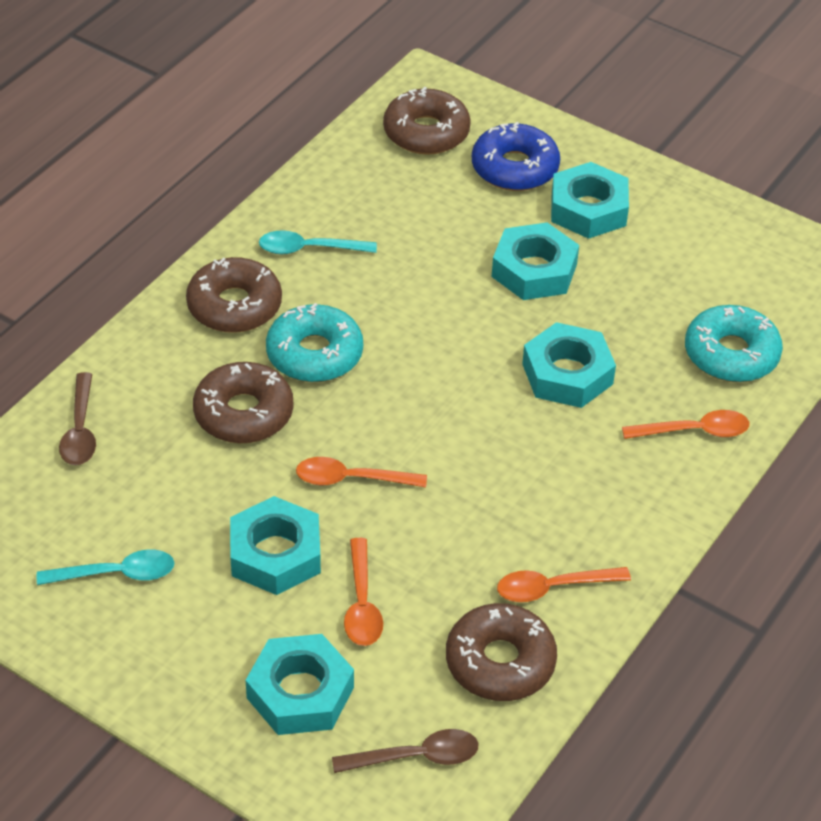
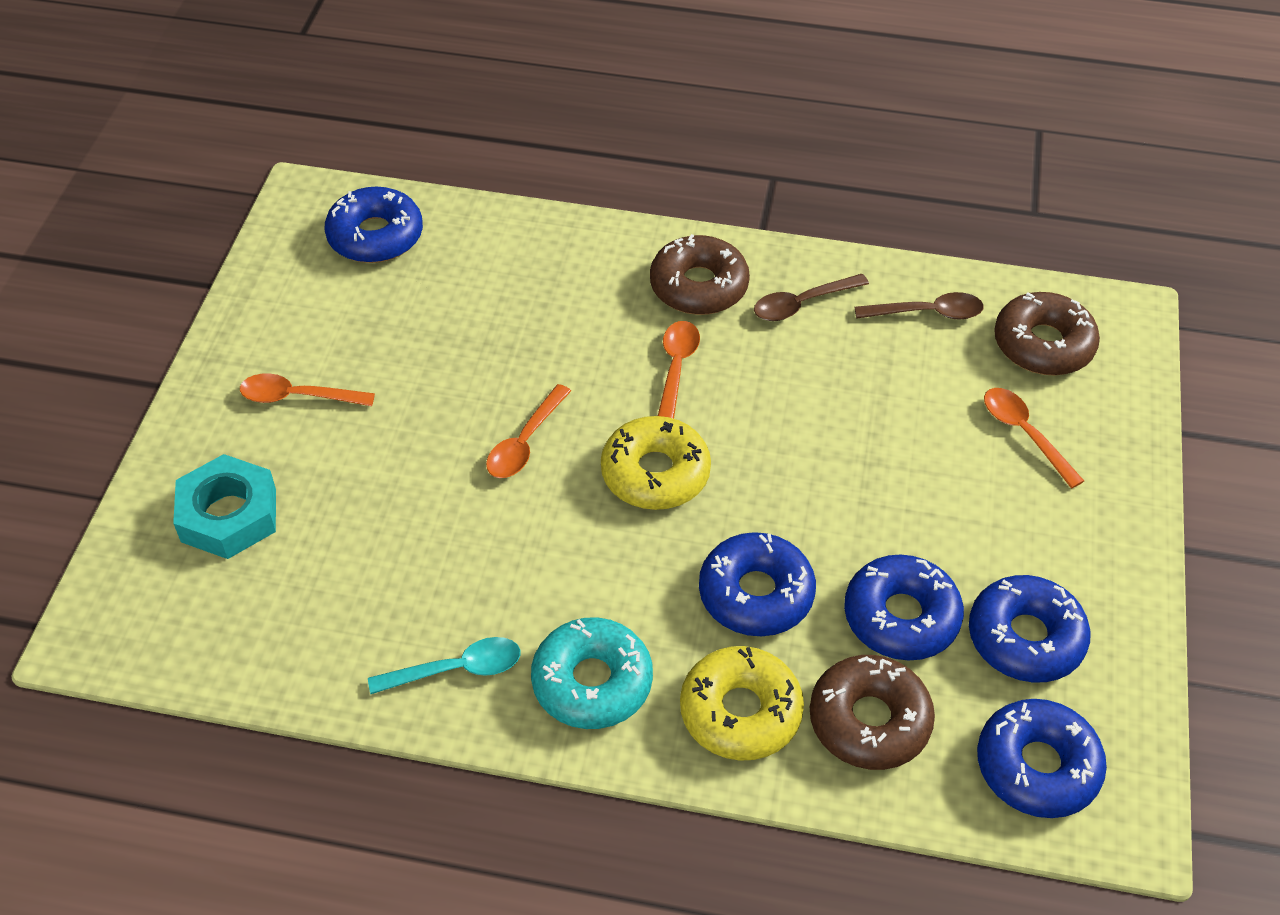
blue donut: [472,122,560,191] = 1 -> [325,187,423,263] [699,532,816,636] [844,554,964,661] [969,575,1091,682] [977,699,1107,818] = 5
brown donut: [186,257,282,333] [193,362,293,443] [383,87,471,155] [446,603,557,701] = 4 -> [650,234,750,315] [810,655,935,770] [994,292,1100,375] = 3
turquoise donut: [266,303,363,382] [685,305,783,382] = 2 -> [531,617,653,729] = 1
turquoise nut: [230,496,321,595] [246,634,354,735] [492,222,579,300] [522,322,616,408] [551,162,629,239] = 5 -> [173,454,276,559] = 1
turquoise spoon: [37,550,174,585] [259,230,377,254] = 2 -> [368,637,521,694] = 1
yellow donut: none = 0 -> [601,416,711,510] [680,646,804,761] = 2

